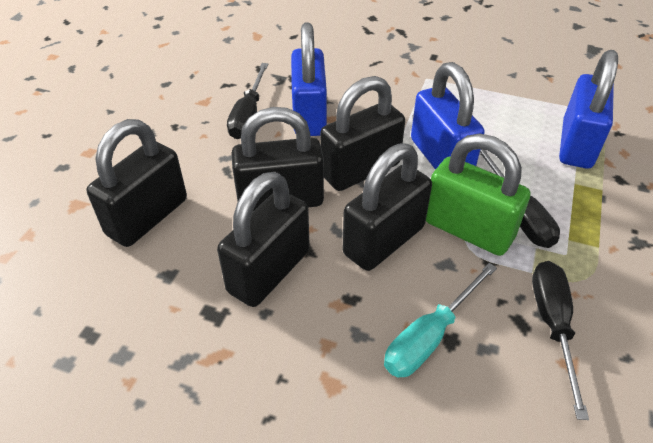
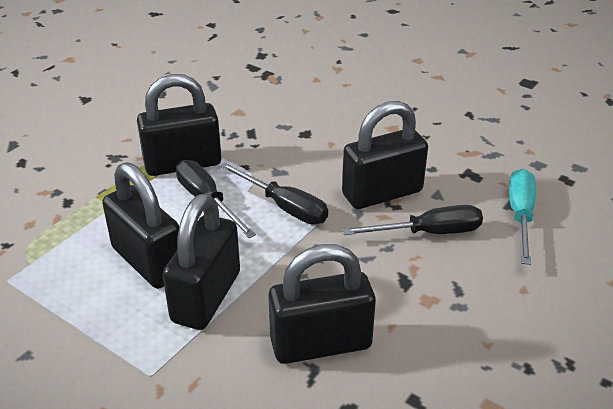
blue padlock: [291,23,327,136] [411,62,485,170] [559,50,618,169] = 3 -> none = 0
green padlock: [426,134,530,256] = 1 -> none = 0

